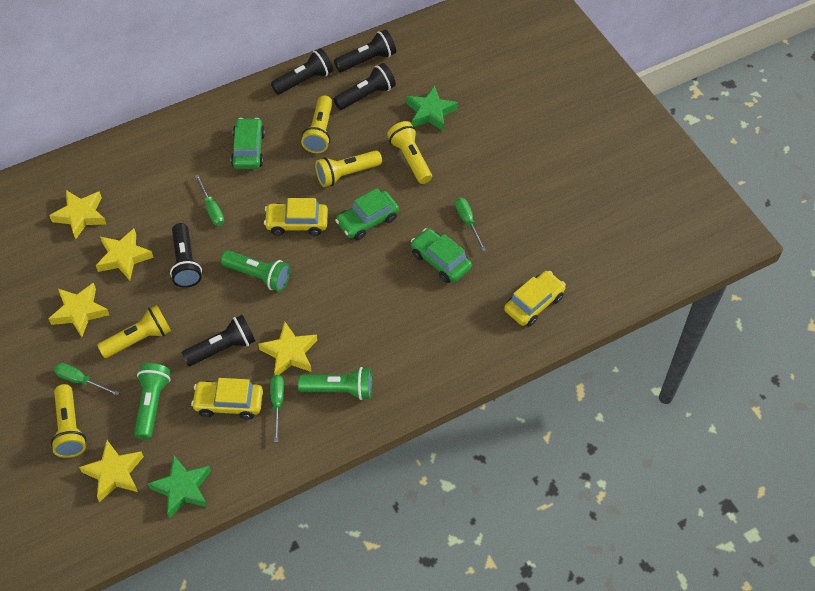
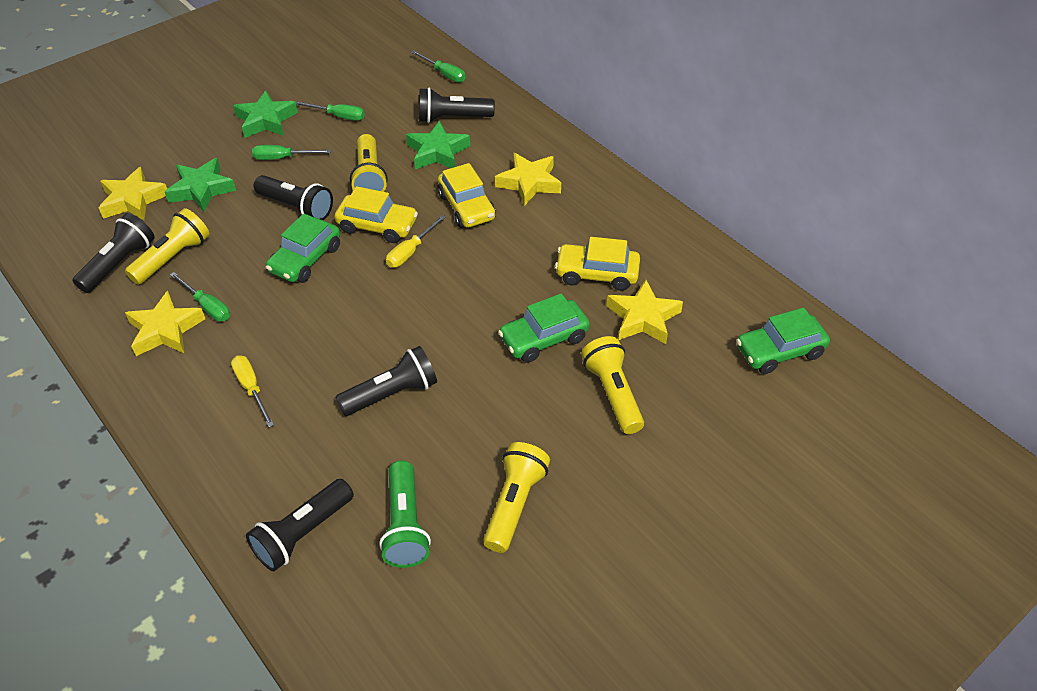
green flashlight: [134,363,171,440] [221,250,290,292] [298,367,372,400] = 3 -> [379,460,431,568] = 1
green star: [148,456,211,518] [406,86,458,131] = 2 -> [165,158,236,212] [233,91,298,138] [406,121,470,169] = 3
yellow flashlight: [51,384,86,458] [97,305,171,358] [301,96,333,153] [315,150,382,187] [387,121,432,184] = 5 -> [125,208,210,285] [350,134,387,192] [483,442,550,553] [581,336,644,434] = 4
yellow screwdriver: none = 0 -> [231,355,274,427] [386,215,446,267] = 2
yellow star: [49,190,107,240] [49,283,109,337] [79,440,144,502] [96,229,154,280] [259,322,317,375] = 5 -> [99,167,167,220] [125,291,205,356] [495,153,561,206] [607,280,683,344] = 4

